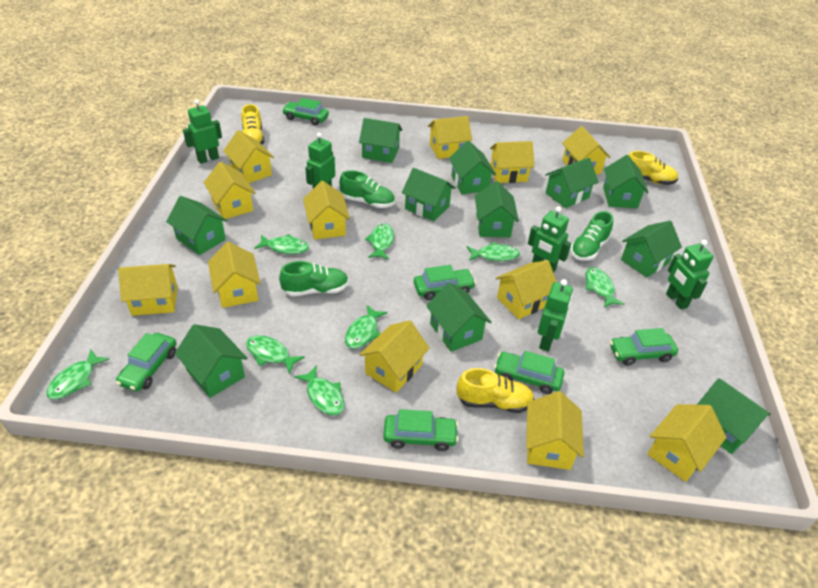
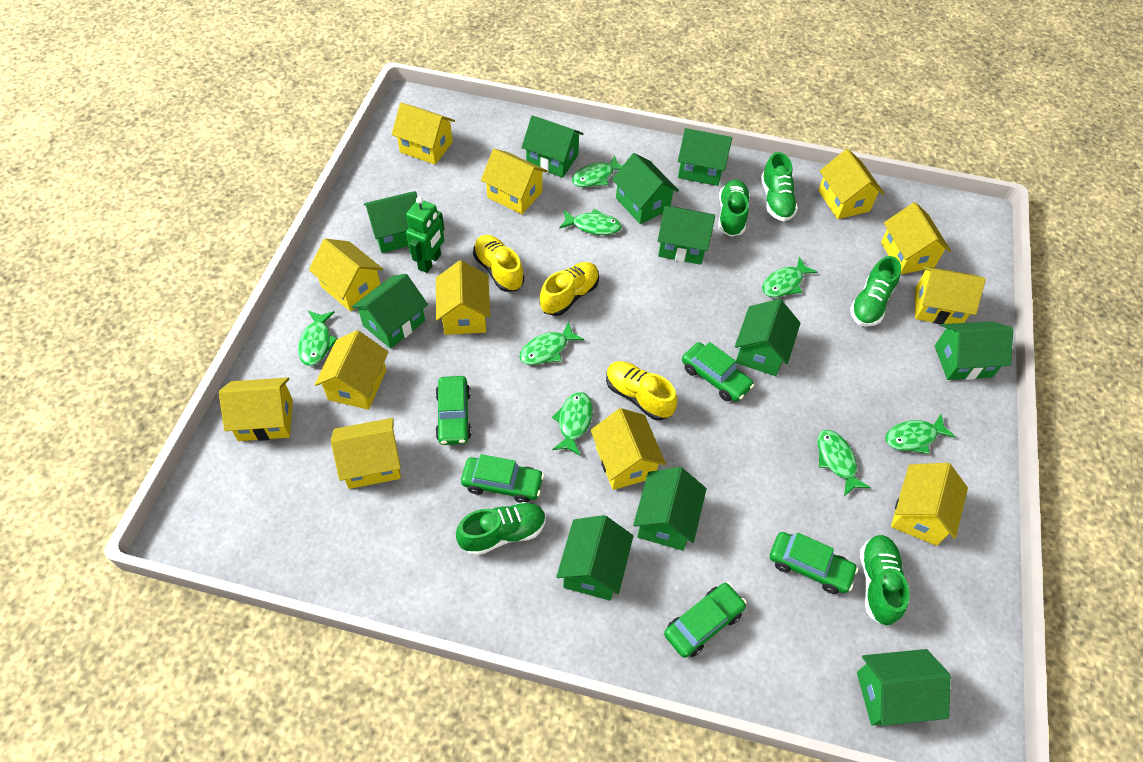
green car: [116,333,176,392] [282,98,329,125] [383,409,458,451] [414,265,476,300] [494,351,564,394] [610,328,678,366] = 6 -> [435,376,472,445] [461,454,544,503] [664,583,747,658] [682,342,754,402] [770,532,858,594] = 5
green robot: [183,99,222,164] [305,133,335,188] [528,206,571,273] [538,279,573,351] [666,240,714,310] = 5 -> [406,197,444,273] = 1
green shoe: [279,261,349,296] [339,170,395,208] [571,211,613,261] = 3 -> [456,502,546,556] [719,180,750,237] [761,152,798,221] [850,256,901,327] [860,535,910,626] = 5

